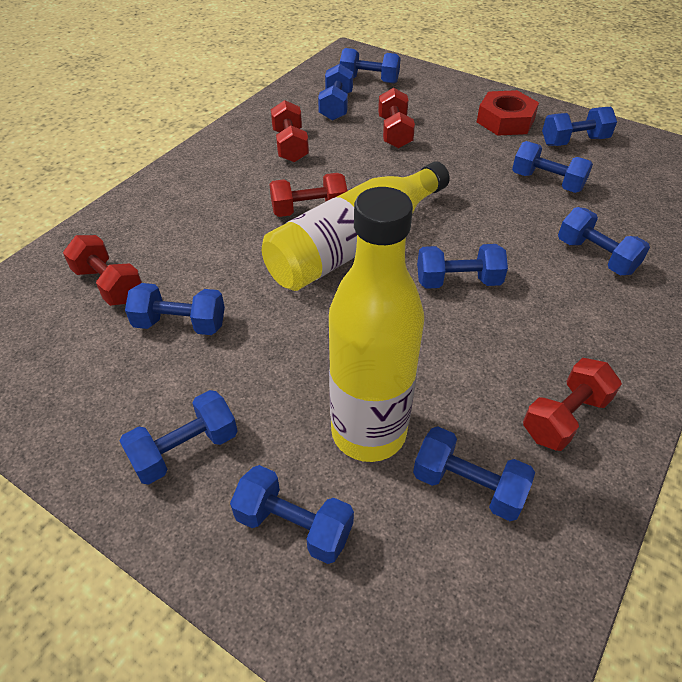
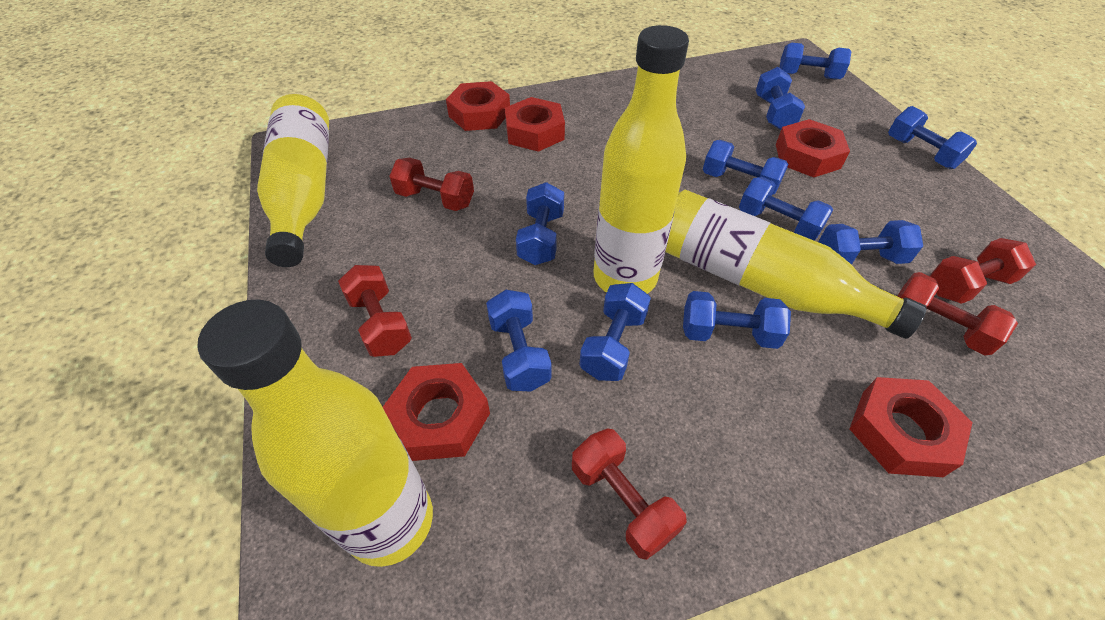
red nut: [477,90,539,136] = 1 -> [383,363,490,461] [446,81,510,131] [505,97,565,152] [776,119,850,177] [850,377,973,477] = 5
yellow bottle: [262,161,450,291] [329,187,424,462] = 2 -> [197,299,433,567] [257,94,329,267] [594,25,689,294] [665,190,927,339] = 4

